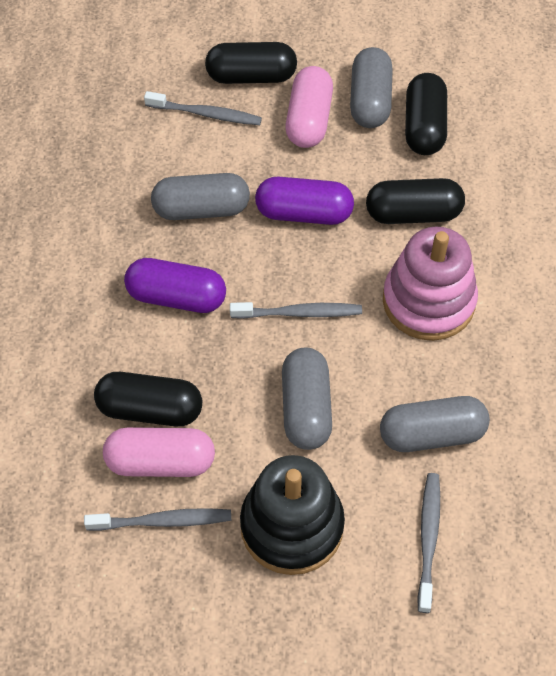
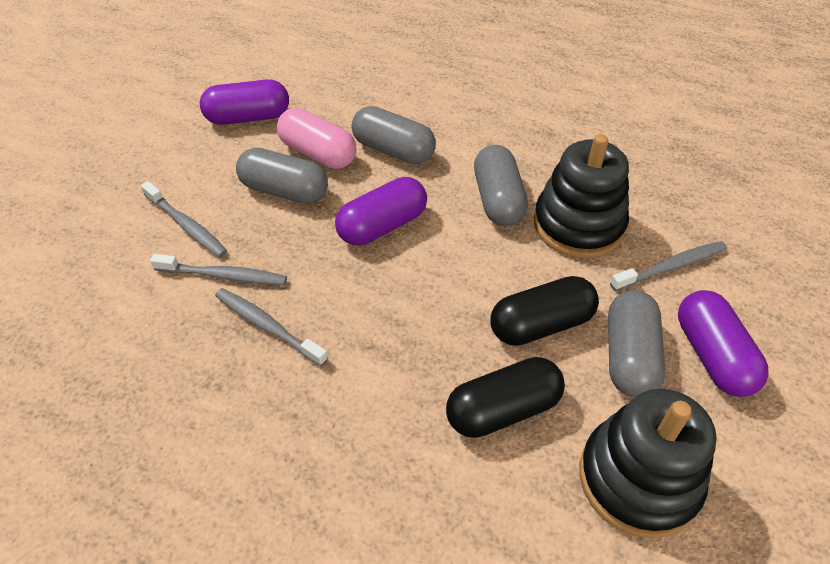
black capsule: [94,372,202,426] [205,42,297,84] [366,178,465,224] [405,73,447,155] = 4 -> [446,357,565,438] [491,276,599,346] = 2
black stacking toy: [240,455,345,575] = 1 -> [534,134,629,258] [580,389,717,538] = 2
pink capsule: [103,427,215,477] [285,66,333,148] = 2 -> [277,108,356,169] = 1
pink stacking toy: [383,227,478,341] = 1 -> none = 0
purple capsule: [124,258,226,313] [255,177,354,225] = 2 -> [200,79,289,125] [335,177,427,245] [678,290,769,397] = 3

